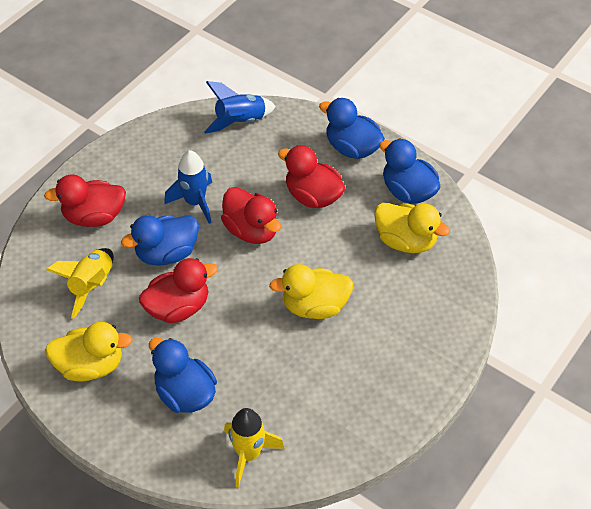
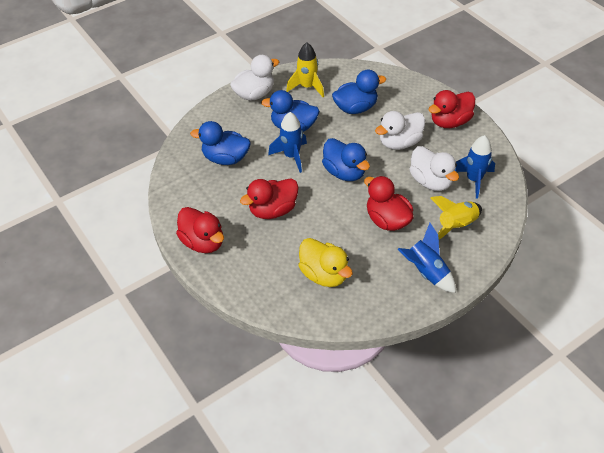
blue rocket: [164,150,212,224] [204,81,276,133] = 2 -> [268,112,307,173] [397,223,456,293] [455,135,495,198] = 3
white duck: none = 0 -> [230,55,279,101] [375,111,425,150] [409,146,459,191] = 3
yellow duck: [45,322,132,381] [269,264,353,319] [374,203,450,253] = 3 -> [298,238,353,287] = 1

